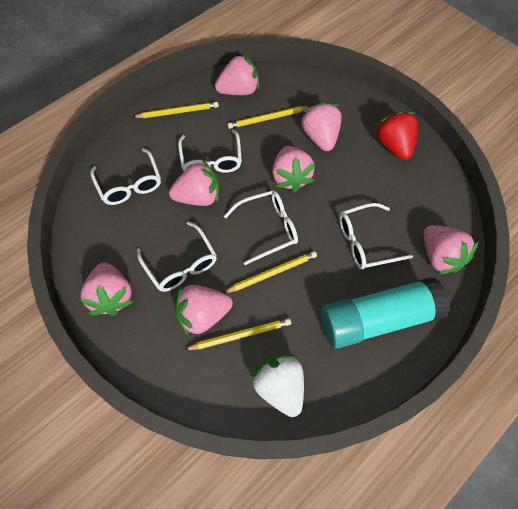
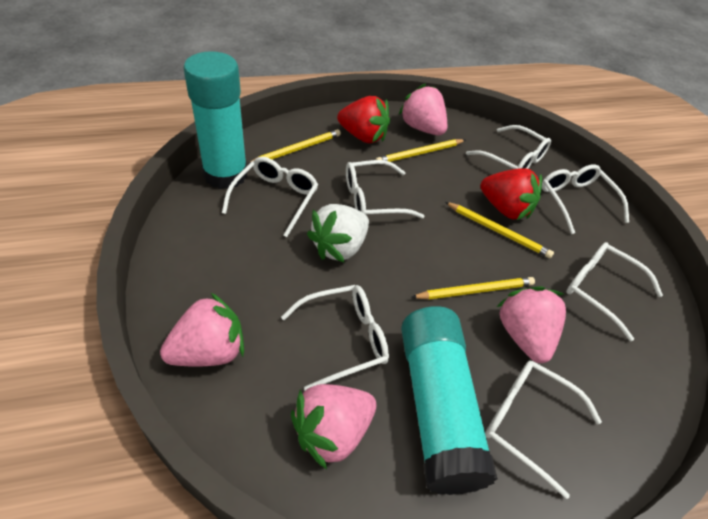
pink strawberry: [80,262,133,316] [169,160,219,206] [175,285,233,336] [215,54,259,95] [272,146,315,192] [301,102,342,151] [423,225,479,275] = 7 -> [160,293,244,367] [291,384,377,470] [399,83,447,135] [497,286,566,363] = 4
red strawberry: [374,111,418,160] = 1 -> [337,96,390,143] [480,168,542,220] = 2
turquoise glue stick: [321,277,450,349] = 1 -> [183,51,247,189] [401,306,498,495] = 2
white glasses: [90,148,161,205] [137,221,217,292] [178,129,242,173] [224,190,298,265] [339,203,413,269] = 5 -> [222,157,318,237] [281,285,389,391] [346,160,424,218] [466,125,551,169] [485,361,602,499] [542,164,629,234] [566,242,663,341] = 7

